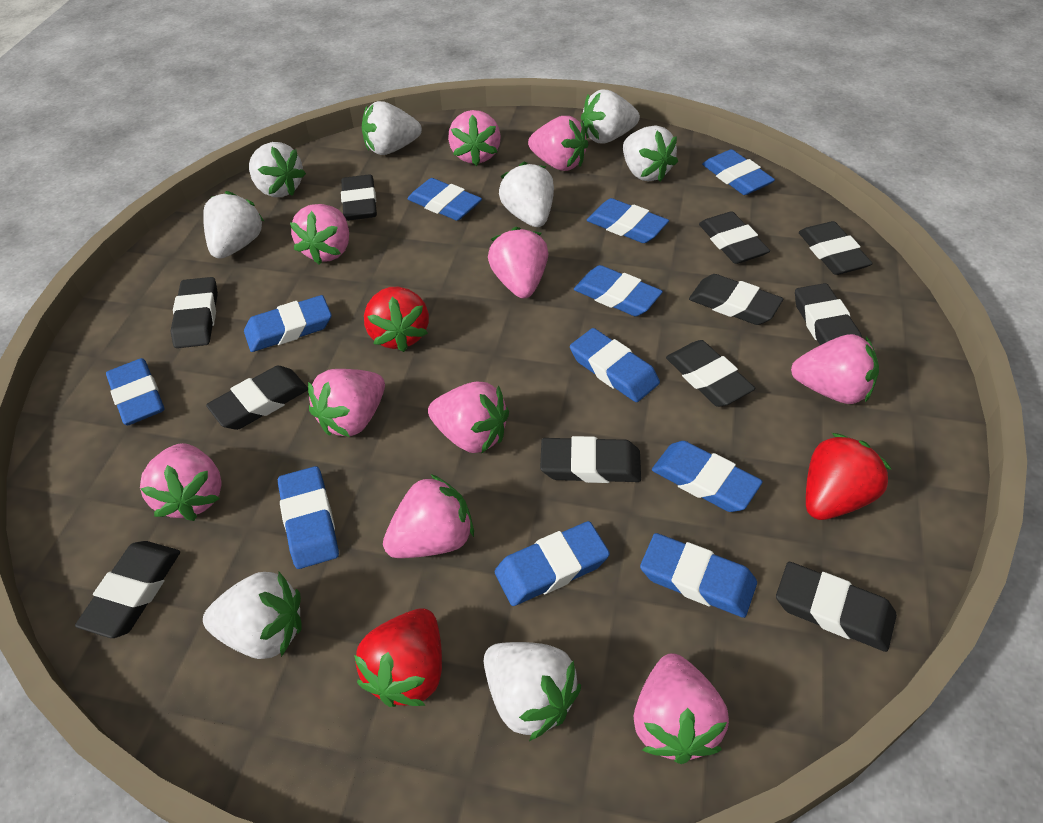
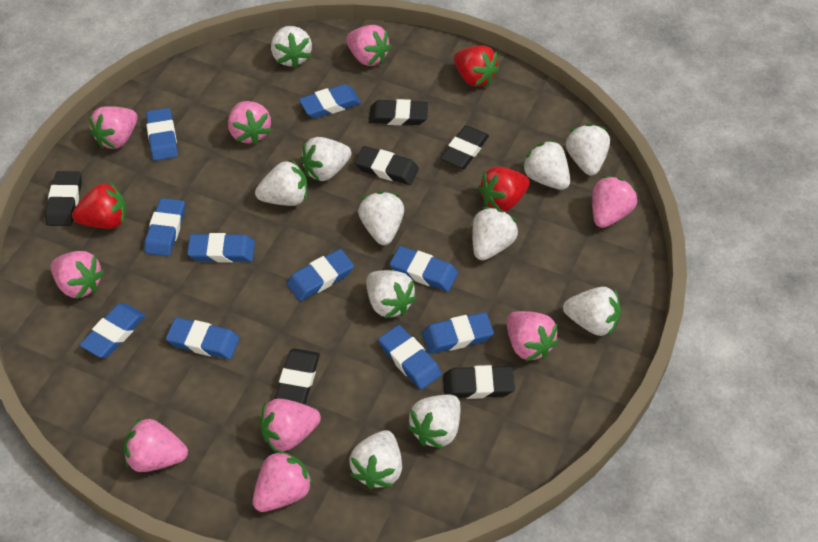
black eraser: [75,541,180,638] [171,277,218,348] [206,366,308,430] [341,174,377,221] [540,436,641,483] [666,340,755,407] [689,274,783,325] [699,211,770,264] [776,562,897,652] [795,283,862,345] [799,221,873,275] = 11 -> [45,171,82,226] [275,349,320,405] [354,146,419,185] [369,99,428,125] [440,125,489,169] [443,365,515,399] = 6
blue eraser: [106,358,165,425] [244,295,332,352] [278,466,339,569] [408,178,482,221] [495,521,610,606] [570,328,660,402] [574,265,663,316] [587,198,669,243] [640,533,757,618] [652,441,763,512] [702,149,775,195] = 11 -> [80,303,146,358] [144,198,185,256] [146,108,178,161] [166,318,240,359] [187,233,255,262] [287,249,354,301] [299,84,361,118] [378,325,442,390] [390,246,458,292] [422,312,494,354] = 10
pink strawberry: [140,443,222,521] [290,204,349,265] [308,369,385,437] [383,474,474,558] [428,382,509,453] [448,110,501,166] [488,227,548,298] [528,116,588,171] [634,653,729,764] [791,334,879,404] = 10 -> [51,251,104,299] [89,106,138,149] [124,417,188,472] [228,101,271,145] [253,450,313,512] [260,399,321,452] [346,25,391,66] [507,311,559,362] [592,176,637,228] = 9
white strawberry: [203,191,264,259] [203,572,302,659] [249,142,306,197] [362,101,422,155] [484,642,581,741] [499,162,554,227] [581,90,640,144] [623,125,678,182] = 8 -> [255,160,307,206] [271,26,312,68] [301,137,352,181] [349,430,402,489] [358,191,404,245] [366,270,417,318] [407,394,460,449] [472,207,518,260] [522,140,570,190] [563,287,621,336] [566,124,610,176] = 11

